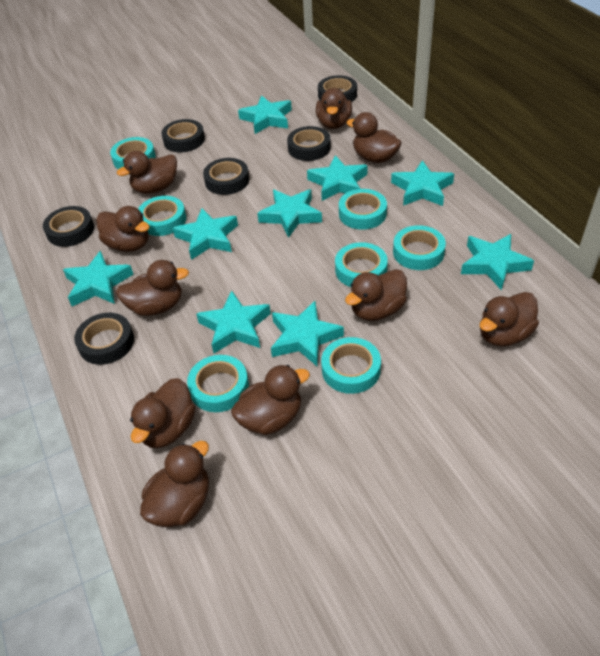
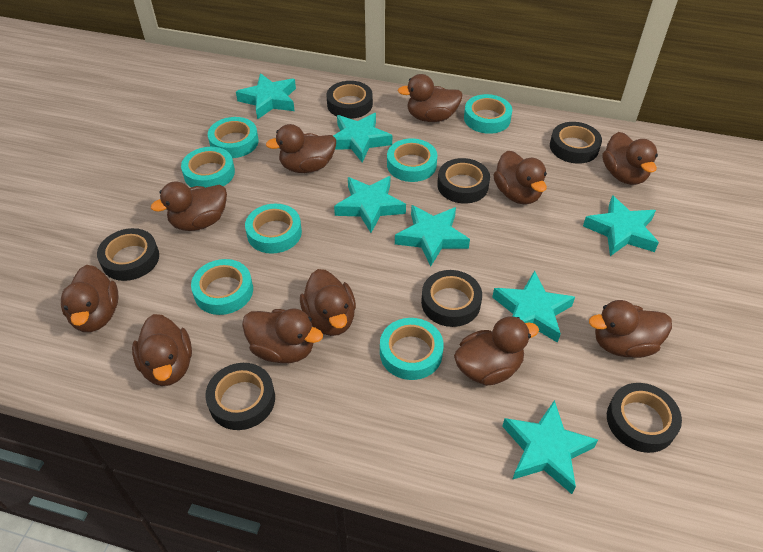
black tape: [43,206,94,247] [74,313,134,365] [161,119,205,152] [203,158,249,195] [287,126,331,161] [318,75,357,102] = 6 -> [97,228,159,281] [205,363,275,430] [327,81,373,119] [421,270,482,327] [437,158,490,204] [550,122,602,164] [607,383,682,453] = 7
brown duck: [96,206,150,252] [116,260,189,316] [117,151,177,194] [130,378,195,448] [140,441,209,527] [231,365,310,435] [316,88,352,129] [345,269,407,321] [346,112,402,163] [480,292,539,347] = 10 -> [61,265,119,332] [132,314,192,386] [151,182,227,231] [242,308,323,363] [266,124,336,173] [300,269,356,336] [398,74,463,122] [454,316,539,386] [494,151,547,204] [589,300,672,358] [602,132,658,185] = 11
turquoise star: [63,251,134,306] [173,208,238,260] [196,291,271,353] [238,95,292,134] [257,189,322,238] [271,301,344,366] [307,155,368,201] [391,160,454,206] [461,234,534,291] = 9 -> [236,73,296,120] [333,113,392,162] [334,176,406,233] [395,205,470,267] [492,271,575,343] [502,400,598,494] [583,195,659,256] = 7

